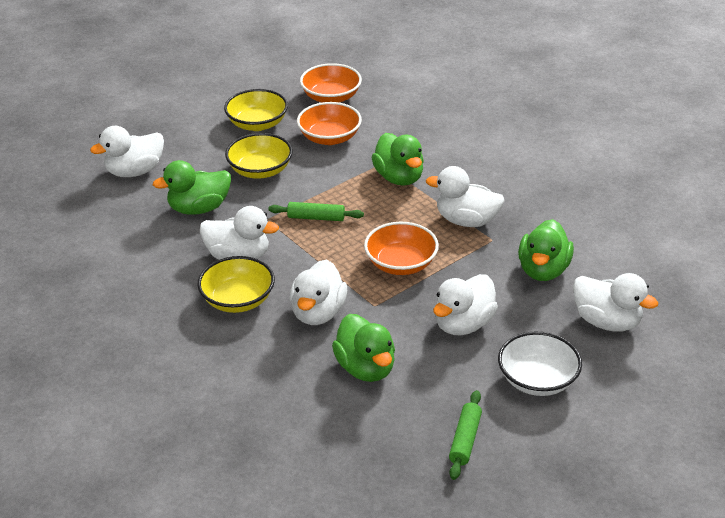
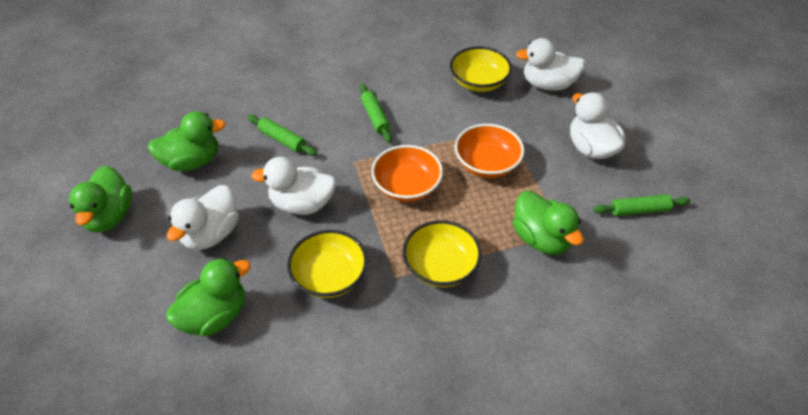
green rolling pin: [268,202,364,221] [449,390,482,480] = 2 -> [248,115,317,156] [360,84,392,143] [593,194,691,216] = 3
orange bowl: [297,102,362,145] [300,63,362,102] [364,222,439,275] = 3 -> [371,145,443,202] [455,124,524,178] = 2
white bowl: [498,332,582,396] = 1 -> none = 0
white duck: [90,126,164,177] [200,206,279,260] [290,260,347,325] [426,166,504,227] [433,274,498,335] [573,273,658,332] = 6 -> [167,185,239,250] [251,157,336,215] [516,38,586,91] [570,92,625,159] = 4

